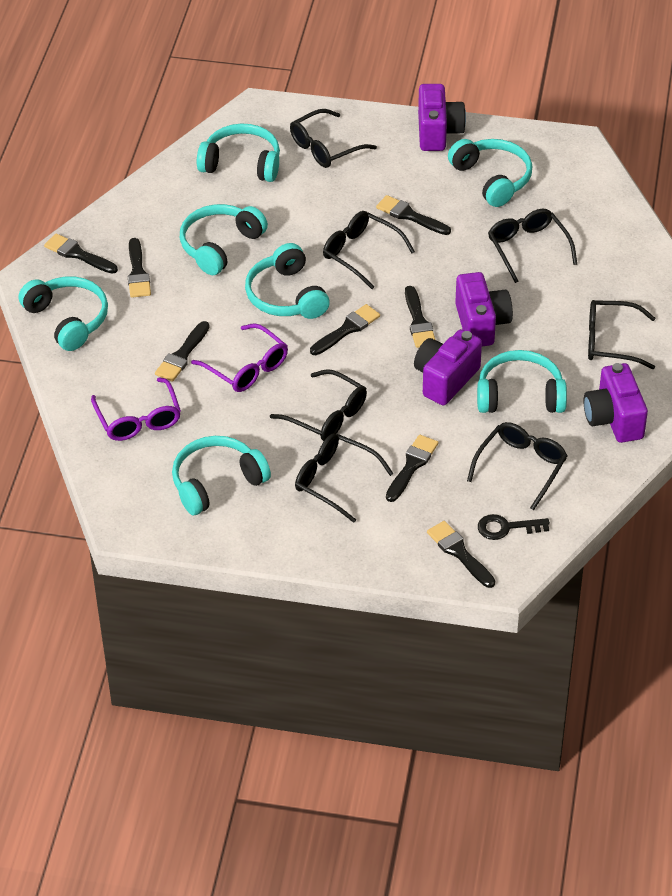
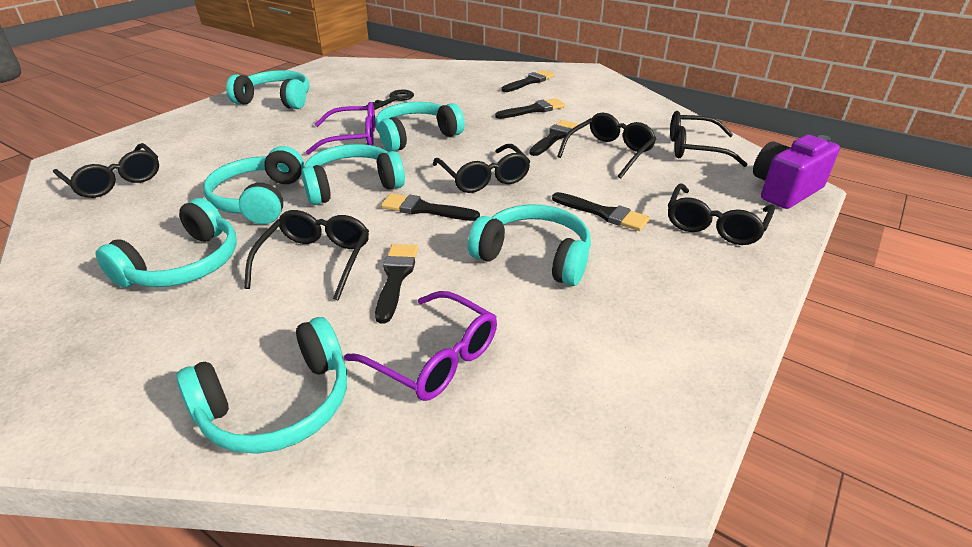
black brush: [44,233,118,274] [128,238,151,298] [155,321,210,381] [310,304,380,355] [376,195,451,235] [386,435,438,502] [405,286,435,348] [427,521,495,588] = 8 -> [375,244,418,324] [381,193,480,221] [495,98,565,119] [501,70,555,92] [529,120,579,156] [552,192,650,231] = 6
black glasses: [270,369,367,441] [290,109,377,168] [295,433,394,523] [323,211,415,289] [467,422,568,510] [488,209,577,283] [588,300,655,369] = 7 -> [53,143,159,198] [244,210,369,301] [433,144,531,193] [557,113,656,178] [668,183,775,245] [670,111,748,167] = 6
purple camera: [414,329,482,406] [418,84,466,151] [455,272,513,346] [583,363,648,443] = 4 -> [753,135,840,209] = 1

